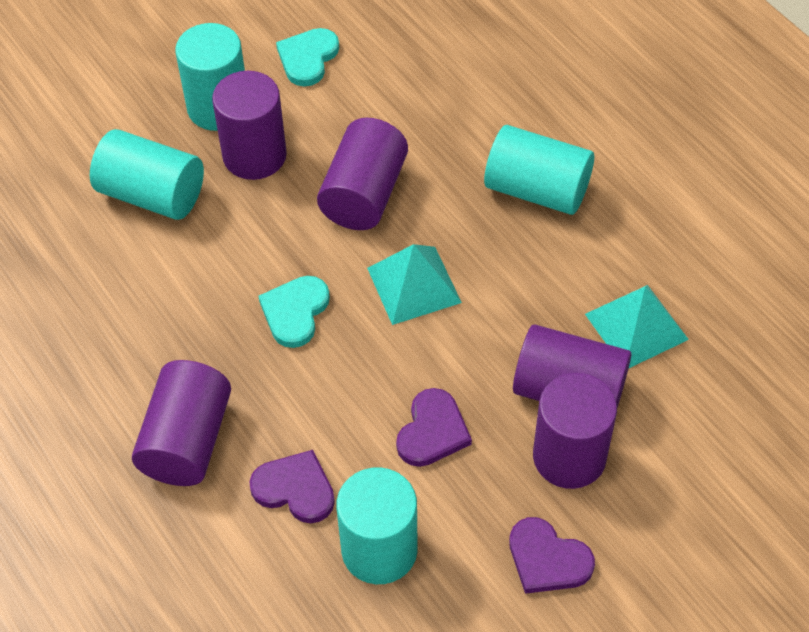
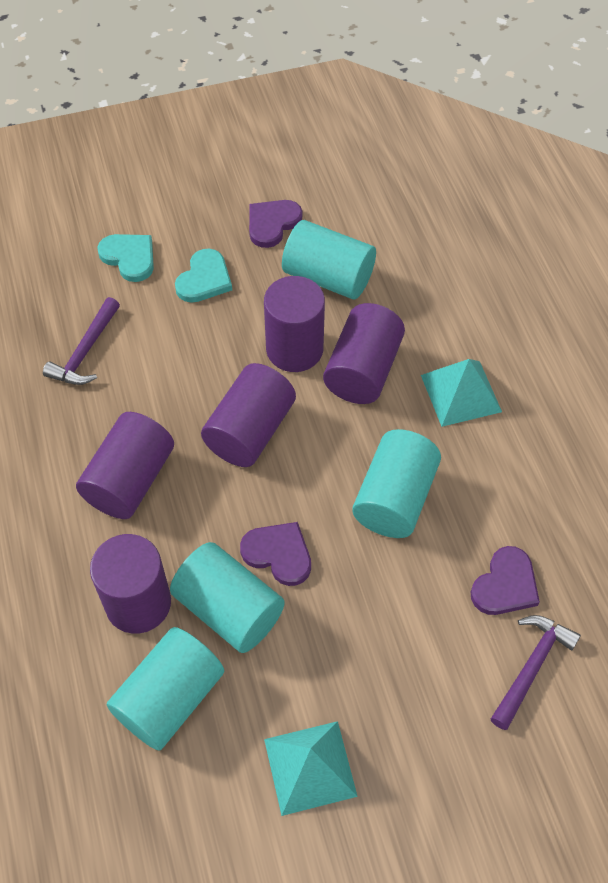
purple hammer: none = 0 -> [43,297,120,385] [491,615,581,730] = 2

